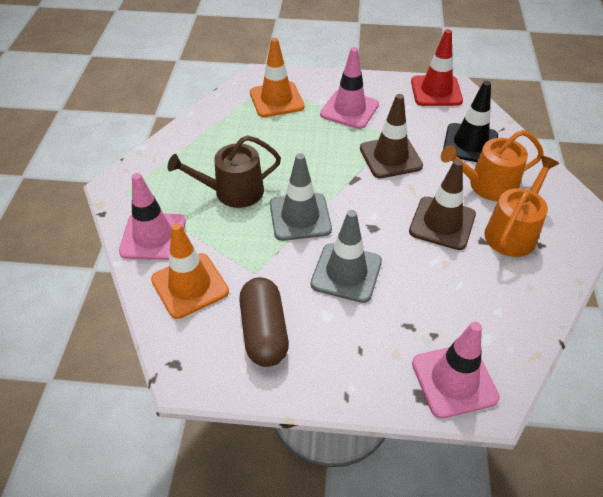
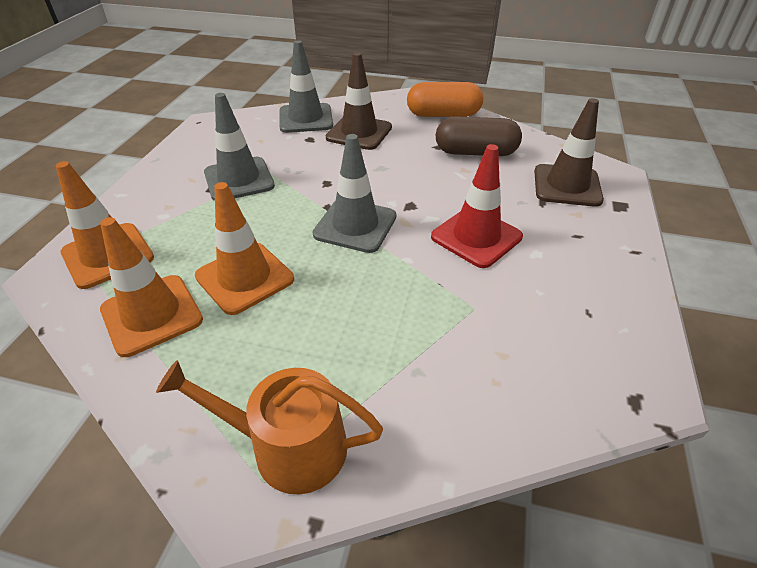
black traffic cone: [443,81,498,162] = 1 -> none = 0
brown watering can: [168,135,281,208] = 1 -> none = 0
grey traffic cone: [270,153,332,241] [311,210,382,303] = 2 -> [204,93,275,201] [280,40,333,133] [313,134,396,253] = 3
orange capsule: none = 0 -> [407,82,483,117] = 1
orange traffic cone: [151,223,229,319] [250,38,304,117] = 2 -> [56,161,154,289] [100,217,203,357] [195,182,294,315] = 3
orange watering can: [441,130,544,201] [484,156,559,257] = 2 -> [156,360,383,494] = 1
pink traffic cone: [119,173,186,260] [320,47,379,129] [412,322,500,419] = 3 -> none = 0

